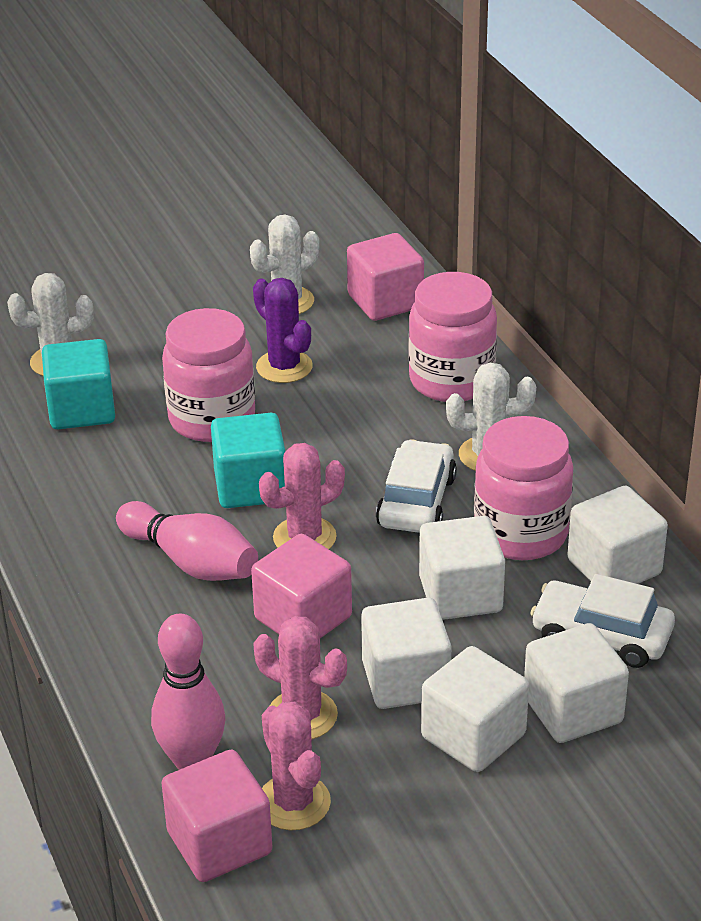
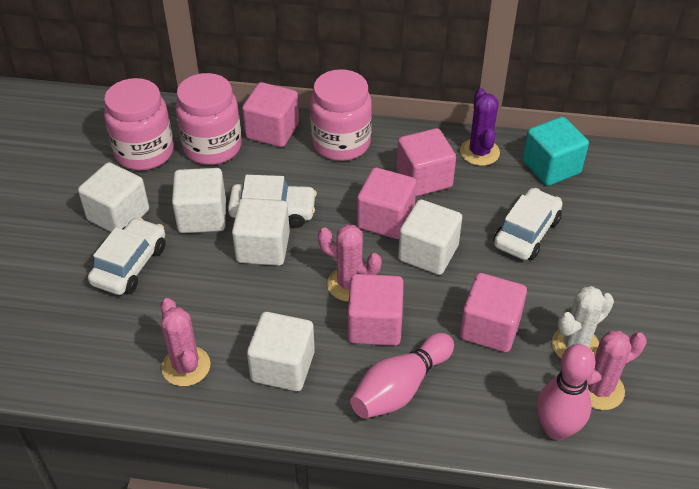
pink cube: [161,750,272,882] [251,534,352,638] [347,233,424,321] = 3 -> [242,82,299,147] [348,274,404,346] [357,168,416,239] [397,128,456,197] [460,273,527,352] = 5
turquoise cube: [42,339,115,429] [211,413,286,508] = 2 -> [523,117,589,186] = 1
white cactus: [7,273,94,376] [250,214,319,314] [446,363,536,471] = 3 -> [552,286,614,358] = 1
white car: [376,439,457,533] [530,574,675,668] = 2 -> [88,217,166,295] [228,175,317,228] [494,188,562,260] = 3

